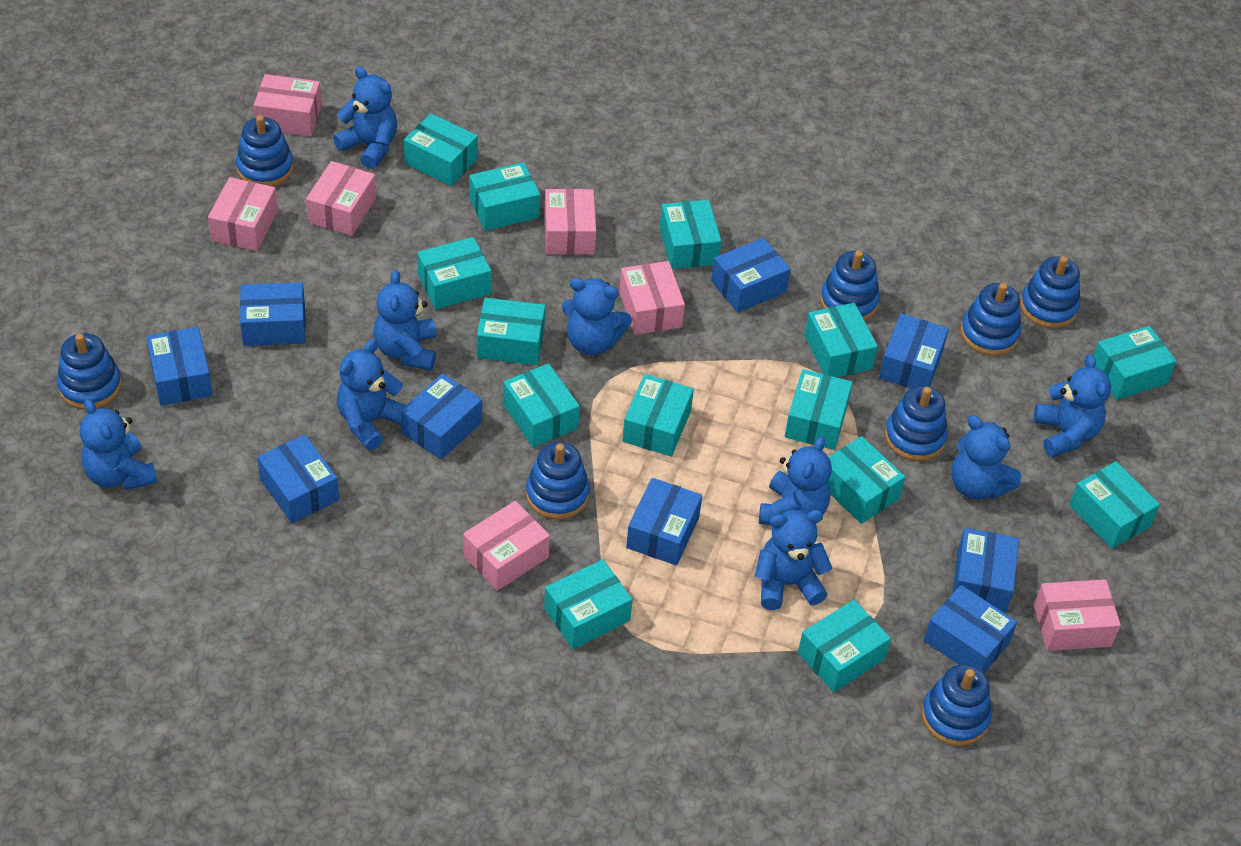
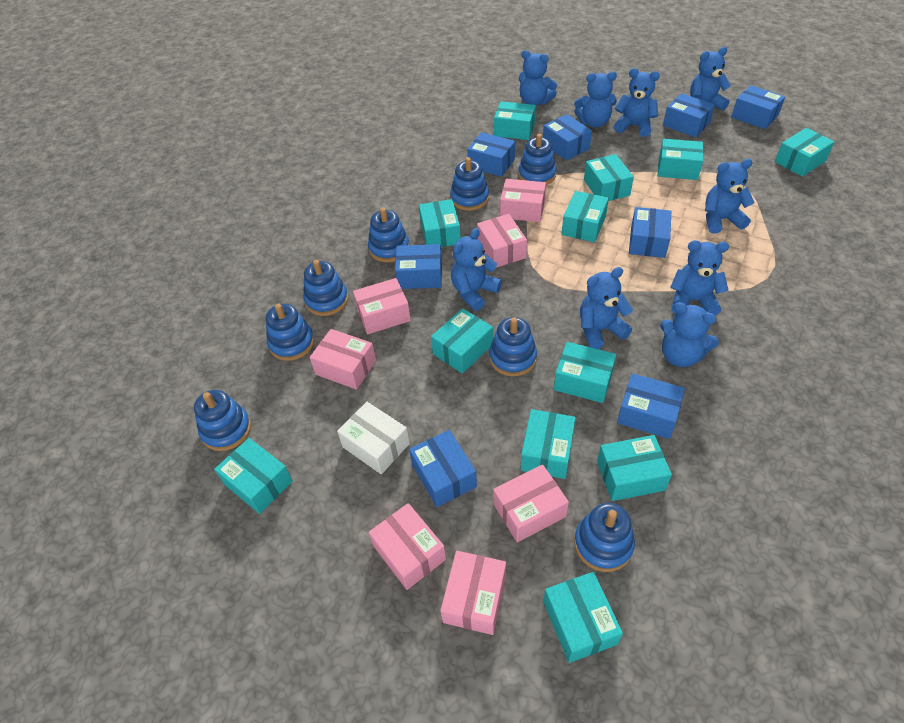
blue box: [146,327,213,406] [240,282,306,346] [257,434,339,523] [401,373,482,460] [626,478,702,565] [711,238,791,312] [879,313,949,388] [924,585,1017,673] [952,528,1019,613] = 9 -> [395,244,442,289] [409,430,477,507] [467,132,515,177] [543,114,592,161] [617,373,685,439] [629,207,671,258] [663,93,715,137] [731,85,785,129] = 8
turquoise box: [404,113,478,186] [417,237,492,309] [469,162,540,231] [477,298,545,365] [503,363,580,447] [544,559,633,649] [622,374,694,456] [660,200,722,269] [785,369,853,450] [798,600,891,692] [804,303,878,377] [828,436,905,524] [1069,461,1160,549] [1094,326,1177,400] = 14 -> [214,438,293,514] [419,199,461,247] [431,309,493,374] [494,101,536,140] [520,409,576,479] [543,572,623,663] [554,342,616,403] [562,191,609,242] [584,154,634,201] [597,435,672,501] [658,139,703,180] [775,128,834,177] = 12
white box: none = 0 -> [337,402,410,474] = 1

